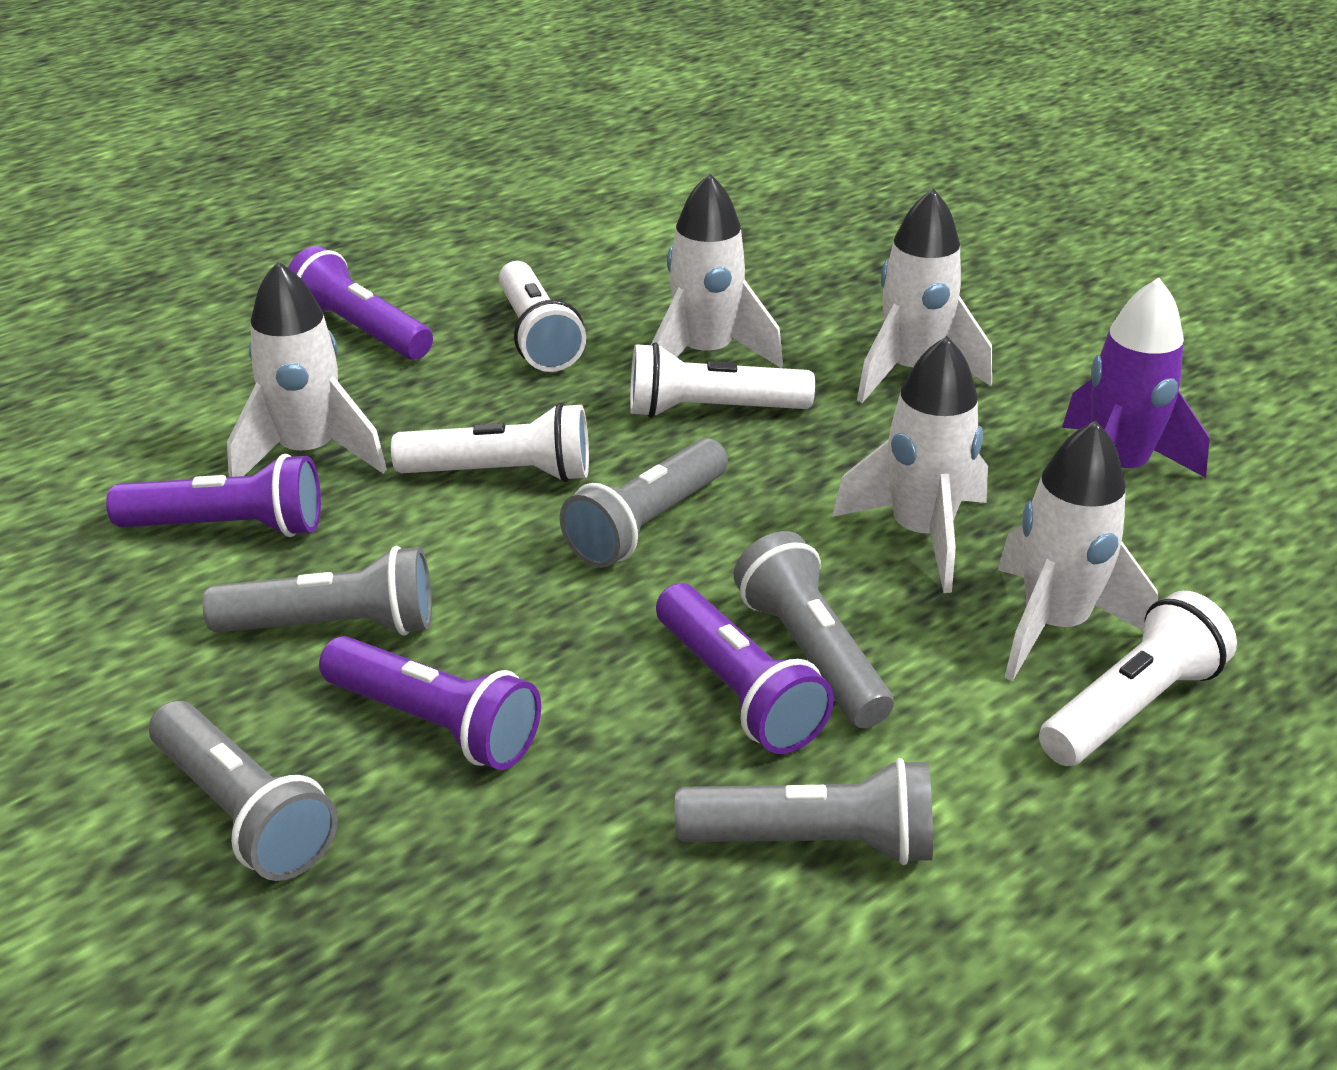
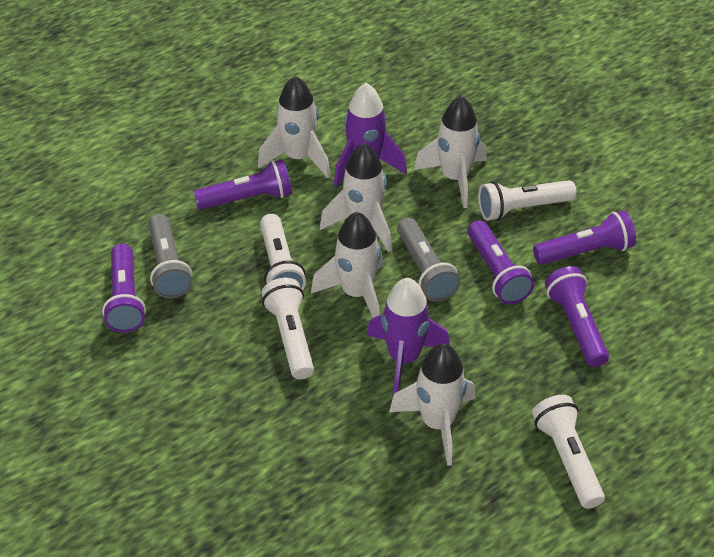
grey flashlight: [149,701,338,881] [203,546,432,636] [560,438,728,568] [675,758,933,865] [734,531,894,728] = 5 -> [148,214,192,298] [397,218,460,301] = 2
purple flashlight: [106,454,321,537] [288,246,433,360] [319,636,541,770] [656,583,834,754] = 4 -> [102,244,146,333] [194,159,292,210] [468,220,534,304] [533,211,636,265] [545,266,609,367] = 5
purple rocket: [1062,278,1210,478] = 1 -> [334,83,407,187] [366,278,450,396] = 2

